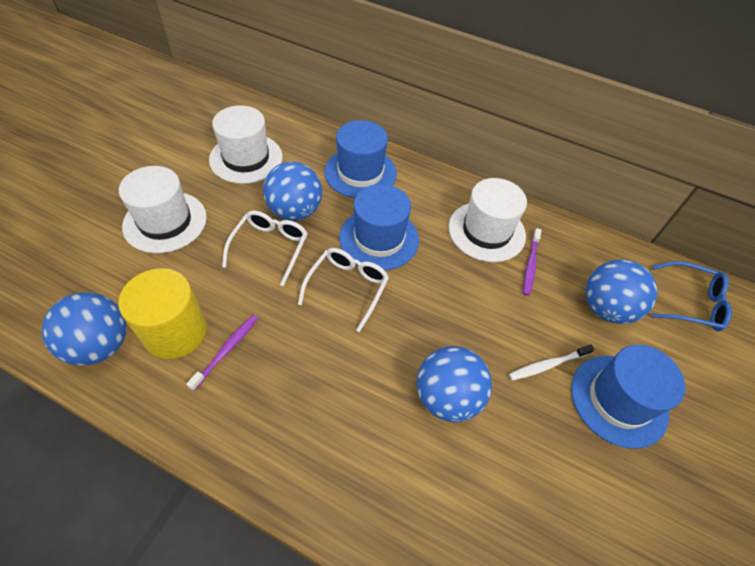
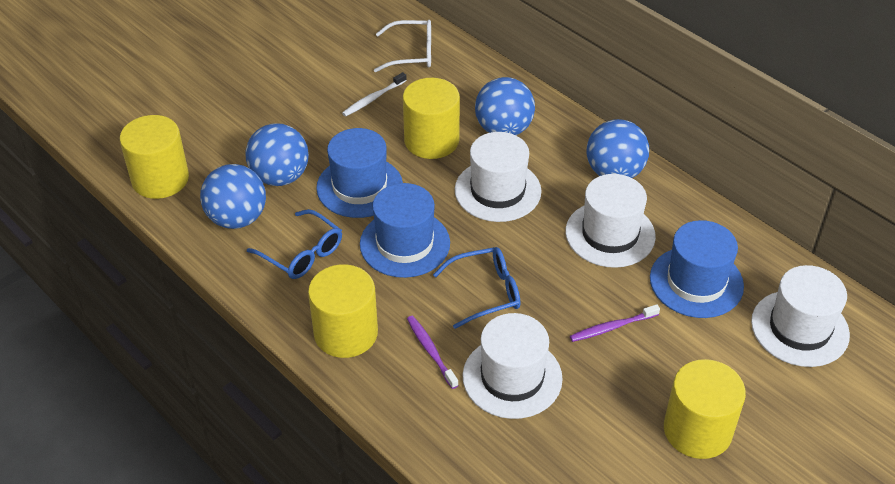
blue glasses: [652,261,732,331] = 1 -> [247,209,342,279] [433,247,520,329] = 2
white glasses: [222,211,308,286] [298,248,389,332] = 2 -> [374,20,431,72] = 1
white hat: [119,166,207,253] [209,105,283,184] [448,178,527,262] = 3 -> [455,132,541,222] [463,313,563,419] [566,174,656,268] [751,265,850,367] = 4
yellow cylinder: [118,268,207,359] = 1 -> [120,115,189,199] [308,264,378,358] [403,78,460,159] [664,359,746,459] = 4

